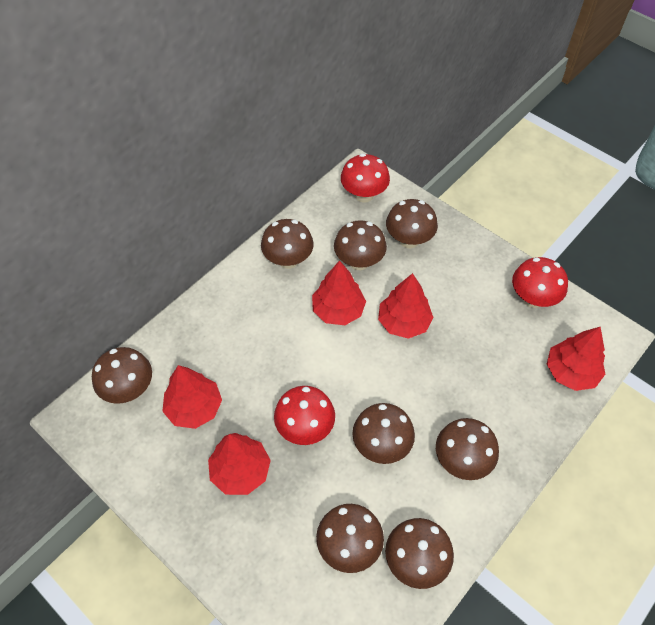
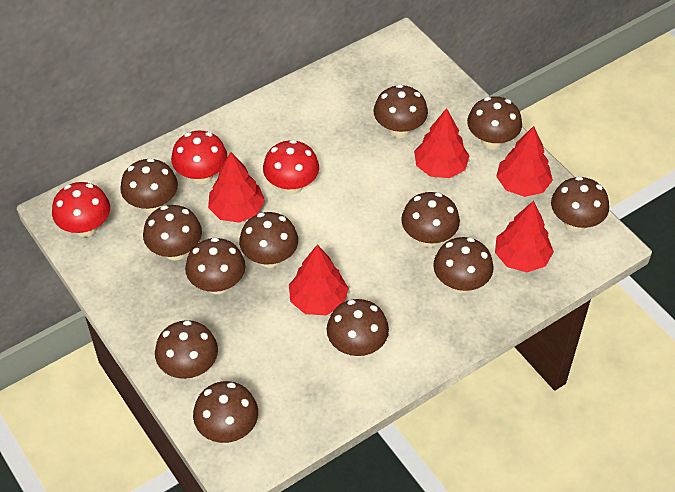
brown mushroom: [92,347,152,404] [261,219,314,269] [316,504,384,573] [334,220,387,270] [352,403,415,464] [385,518,454,589] [386,199,438,248] [436,418,499,480] = 8 -> [120,158,178,213] [143,205,202,260] [155,320,218,379] [185,237,246,294] [193,381,258,443] [239,212,298,268] [327,299,389,357] [373,84,428,138] [401,192,460,247] [433,237,494,293] [467,96,522,149] [551,176,609,232] = 12

